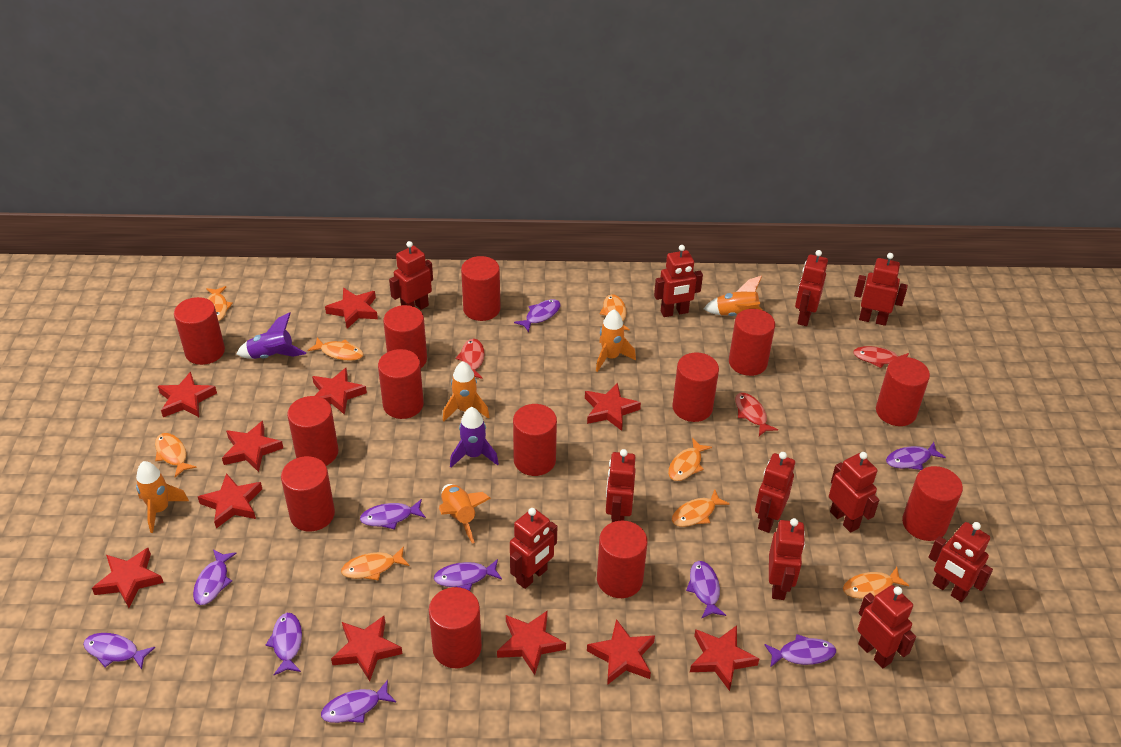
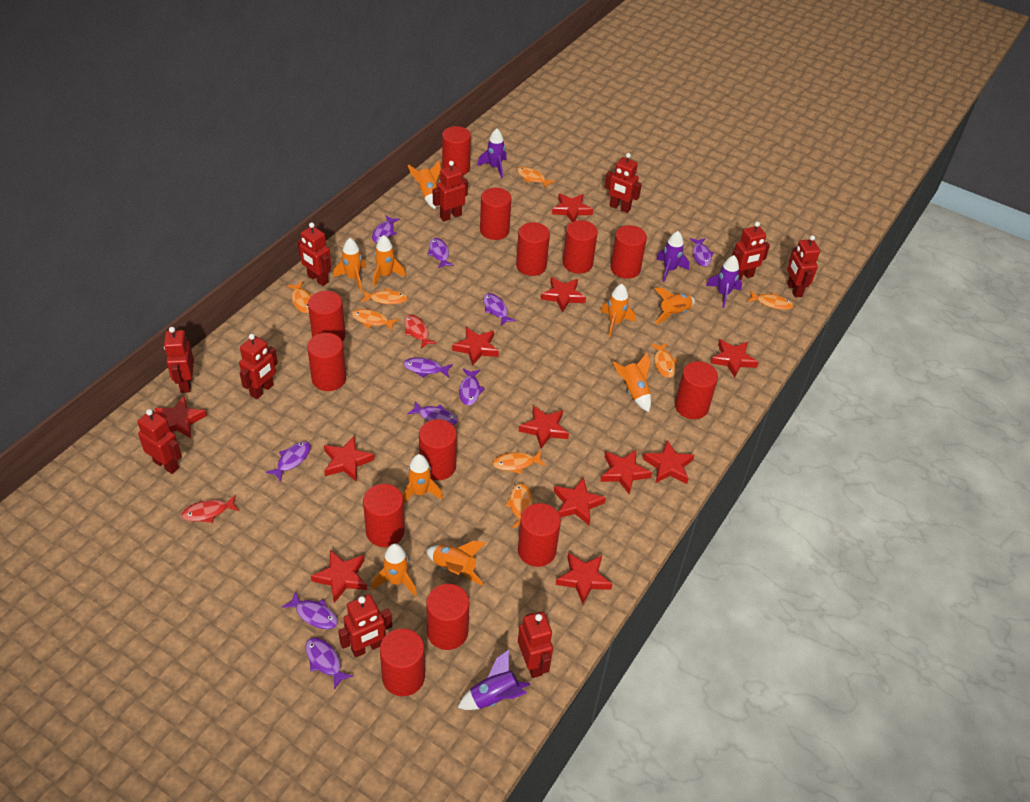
orange rocket: [136,461,189,533] [439,484,491,544] [443,361,489,421] [596,309,636,372] [704,275,764,316] = 5 -> [333,238,366,291] [372,543,417,596] [373,235,406,286] [402,454,443,503] [408,160,441,209] [426,541,485,586] [601,284,635,337] [613,352,651,412] [654,288,695,324] = 9
purple rocket: [236,312,306,359] [450,407,499,467] = 2 -> [458,650,530,710] [477,129,507,178] [656,231,689,282] [706,255,742,308] = 4
red fish: [456,339,485,379] [735,393,778,436] [853,346,909,368] = 3 -> [181,495,239,523] [404,315,436,349] = 2
red robot: [389,241,433,310] [510,508,557,589] [606,449,636,522] [654,245,703,317] [755,452,795,533] [769,518,805,600] [795,250,828,326] [829,452,879,533] [854,253,908,326] [858,585,916,668] [928,522,993,602] = 11 -> [137,409,182,474] [164,327,194,393] [239,334,278,399] [297,222,331,286] [338,594,392,657] [433,161,468,221] [518,612,553,678] [605,153,642,213] [732,222,770,280] [787,235,820,298] = 10
red star: [92,548,164,608] [158,372,217,417] [198,473,262,528] [222,421,283,472] [312,368,367,415] [325,288,378,329] [331,616,402,681] [497,611,566,675] [585,383,641,431] [587,619,655,685] [690,625,759,691] = 11 -> [155,396,207,438] [311,550,367,603] [324,436,374,482] [452,327,499,366] [519,406,569,449] [541,277,586,312] [552,193,593,222] [554,477,606,525] [556,553,613,604] [600,450,652,495] [643,440,694,484] [711,339,759,378] = 12

